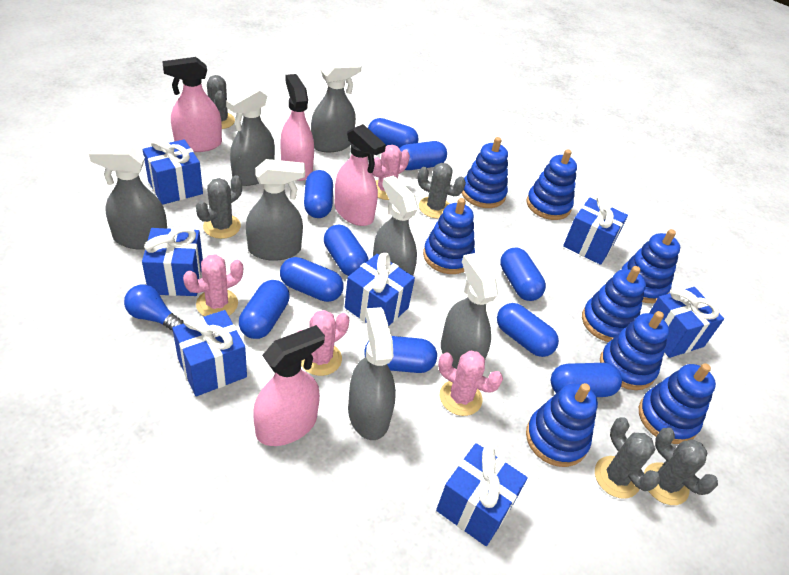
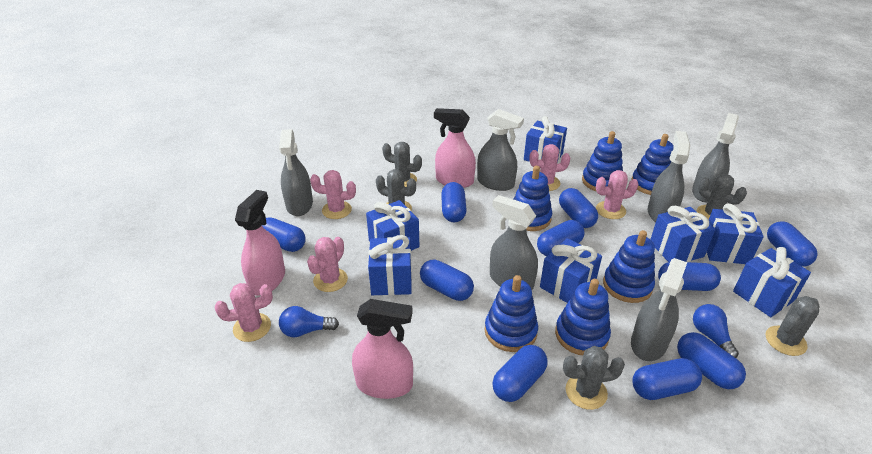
blue light bulb: [124,285,183,331] = 1 -> [279,306,339,337] [693,304,739,358] = 2
blue stacking toy: [423,198,475,274] [462,137,508,208] [526,383,598,467] [527,149,577,220] [582,266,646,342] [600,311,669,390] [622,229,680,303] [639,363,716,444] = 8 -> [485,275,538,352] [513,166,552,231] [555,279,611,355] [582,131,623,192] [603,230,655,303] [631,134,674,195] = 6
grey spray bottle: [89,147,167,250] [226,86,275,186] [246,159,305,261] [311,60,362,152] [348,307,396,440] [373,176,418,276] [441,253,498,369] = 7 -> [279,129,313,216] [477,109,524,191] [490,195,538,290] [631,258,687,361] [648,131,690,222] [692,113,739,202] = 6
pink cactus: [183,255,243,316] [296,310,349,376] [372,145,410,200] [438,351,503,416] = 4 -> [215,283,273,342] [307,237,348,292] [310,170,356,219] [529,144,570,191] [596,170,638,219] = 5
pink spray bottle: [162,57,222,152] [253,325,325,446] [280,74,314,181] [334,124,386,226] = 4 -> [235,190,285,296] [352,299,413,399] [434,108,476,188] = 3

